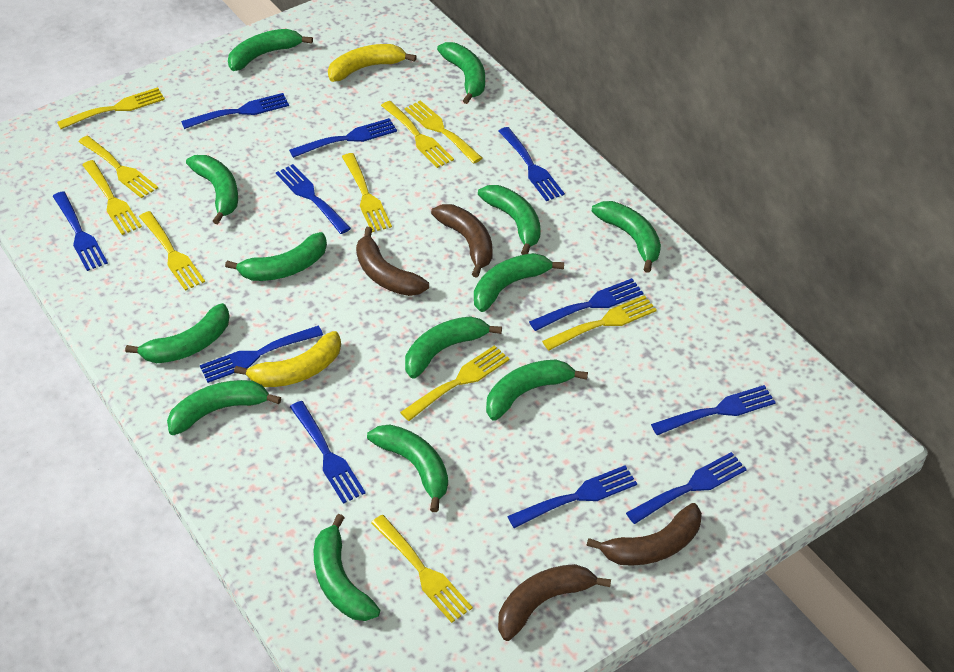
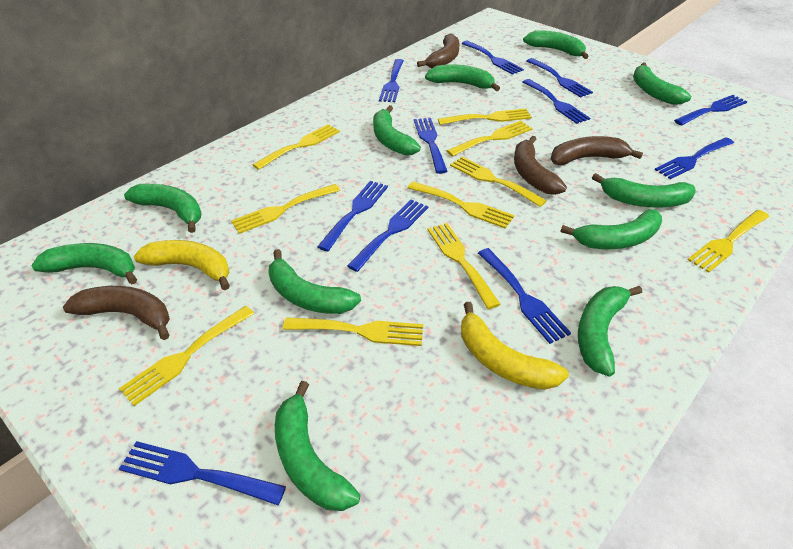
green banana: [125,303,229,363] [167,380,281,435] [186,155,238,224] [225,232,327,281] [228,29,313,71] [314,514,380,621] [367,424,448,512] [405,316,502,379] [437,42,485,104] [474,253,564,312] [478,185,541,255] [486,360,588,421] [592,201,661,273] = 13 -> [31,243,137,285] [124,184,202,233] [268,249,361,314] [275,381,360,511] [373,105,421,155] [425,64,500,91] [523,30,589,59] [561,209,662,249] [578,286,642,377] [592,173,696,207] [633,63,692,105] = 11

